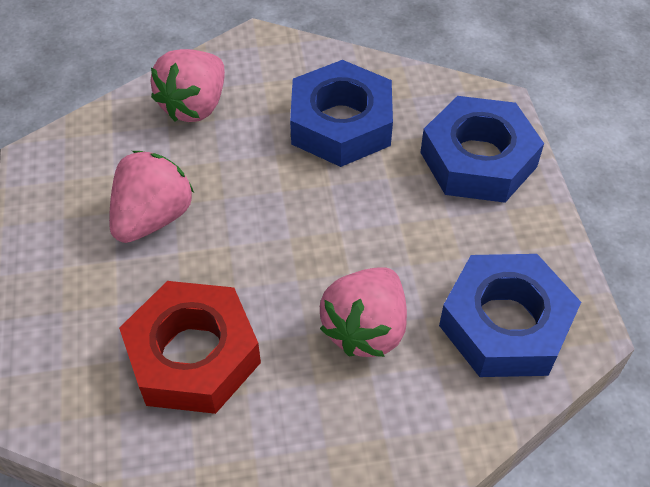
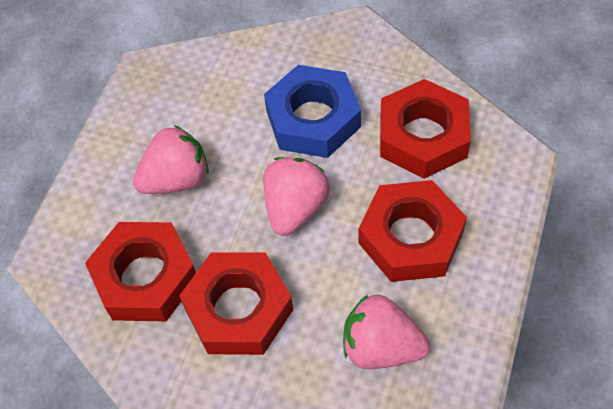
blue nut: [290,60,393,167] [420,96,544,203] [439,254,581,377] = 3 -> [264,65,361,158] = 1
red nut: [119,281,261,414] = 1 -> [85,222,196,321] [179,252,293,355] [359,180,467,282] [380,79,471,178] = 4

